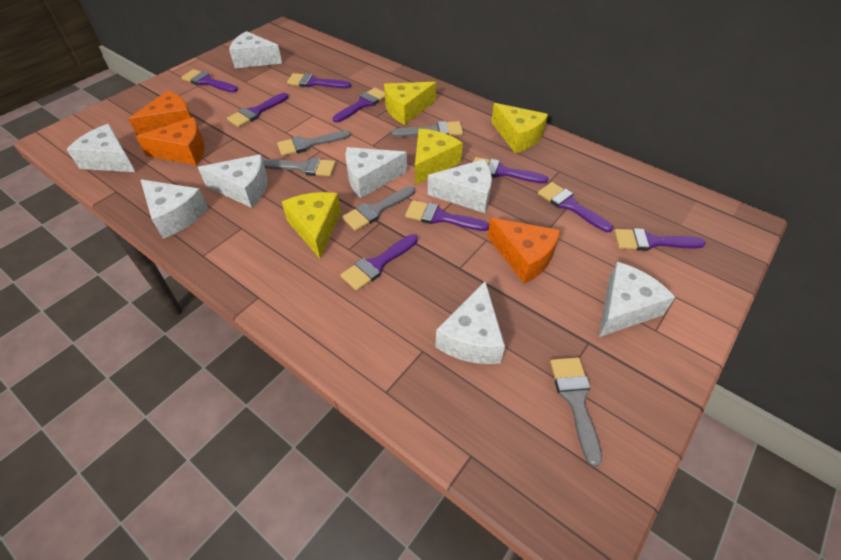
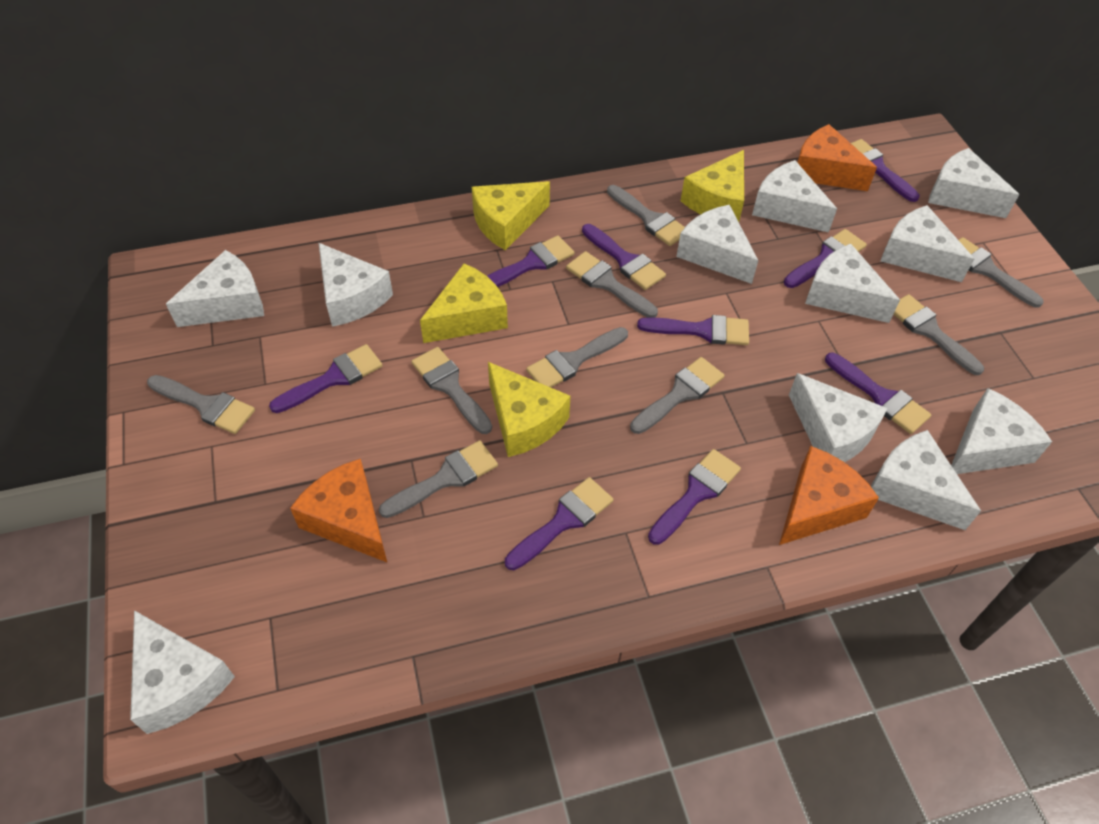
grey brush: [263,158,336,176] [277,130,351,156] [342,186,415,231] [391,121,463,137] [550,357,602,467] = 5 -> [147,375,255,434] [379,440,498,518] [411,347,492,434] [526,327,628,387] [566,251,658,318] [607,185,685,246] [630,357,725,434] [893,294,984,375] [959,237,1044,307] = 9
white cheese: [66,124,135,172] [140,179,208,238] [198,154,268,208] [229,31,282,68] [346,147,407,198] [428,159,492,213] [436,281,505,364] [599,262,675,337] = 8 -> [130,610,235,734] [166,250,264,327] [319,243,393,327] [676,205,758,284] [752,160,837,233] [789,373,888,462] [805,244,900,323] [871,430,981,530] [880,205,974,282] [928,148,1020,218] [951,388,1052,474] = 11

